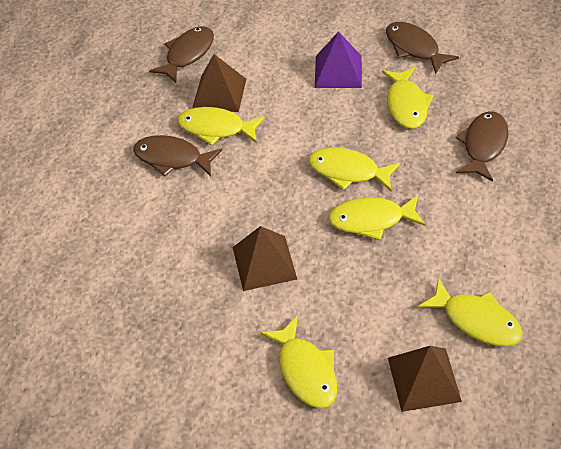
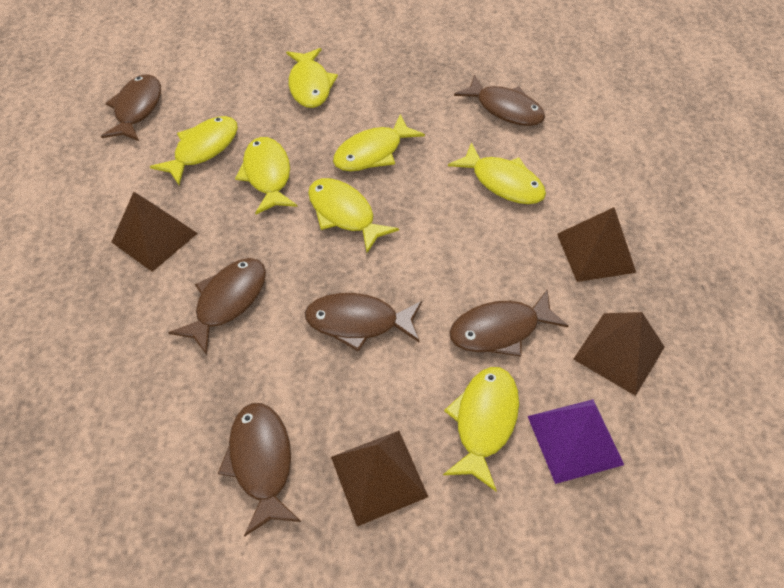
brown fish: [133,135,222,176] [149,26,214,83] [386,22,459,74] [455,112,508,182] = 4 -> [101,74,161,141] [168,258,266,355] [218,403,301,536] [305,293,422,352] [449,289,569,356] [454,75,545,126] = 6
brown pyramid: [192,54,246,112] [233,226,297,291] [388,346,462,412] = 3 -> [112,192,198,272] [331,431,428,526] [557,207,636,282] [574,312,665,396] = 4
yellow fish: [177,107,265,146] [261,316,337,409] [308,147,400,191] [328,195,426,241] [382,67,434,129] [418,277,523,346] = 6 -> [150,116,238,185] [235,137,298,214] [286,48,338,108] [308,178,399,253] [333,114,425,171] [443,367,519,491] [448,142,546,204] = 7

